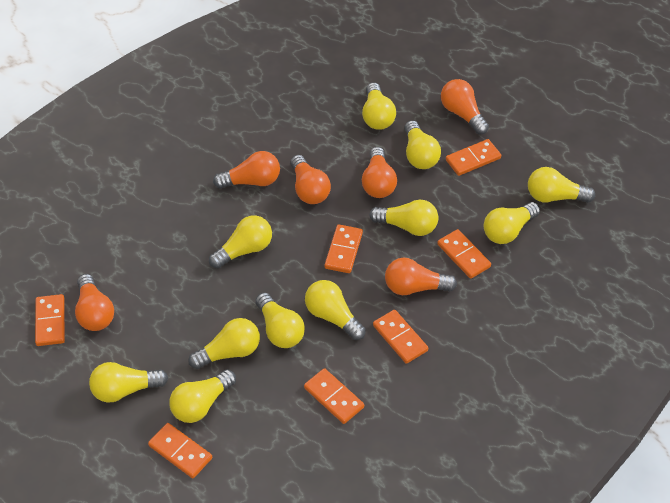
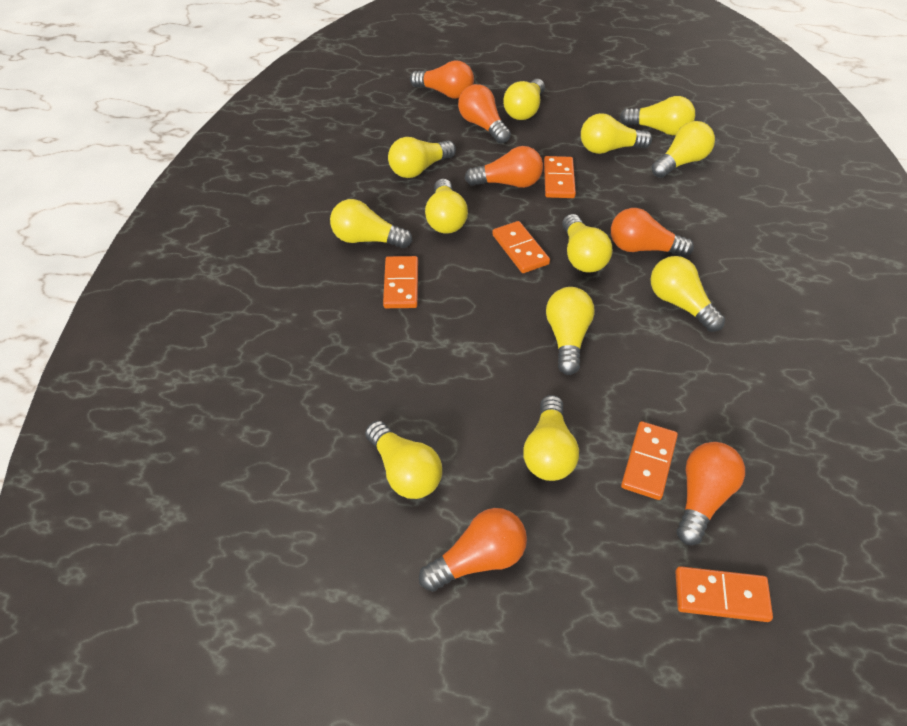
orange domino: [35,294,65,346] [148,423,212,478] [304,368,364,424] [325,224,363,273] [373,310,428,364] [437,229,491,279] [446,139,501,176] = 7 -> [383,256,418,308] [492,221,550,273] [544,156,576,198] [621,421,678,500] [675,566,773,622] = 5
yellow light bulb: [89,362,168,402] [169,369,236,423] [188,318,260,369] [209,215,272,269] [255,293,305,348] [305,280,366,340] [362,82,396,130] [369,200,438,236] [404,120,441,169] [484,202,540,244] [528,167,595,203] = 11 -> [330,199,412,248] [365,421,442,499] [388,137,456,178] [425,179,468,234] [503,79,545,120] [523,395,579,481] [546,287,595,375] [562,214,612,273] [581,113,652,154] [620,96,695,135] [650,256,725,332] [652,121,715,178] = 12

